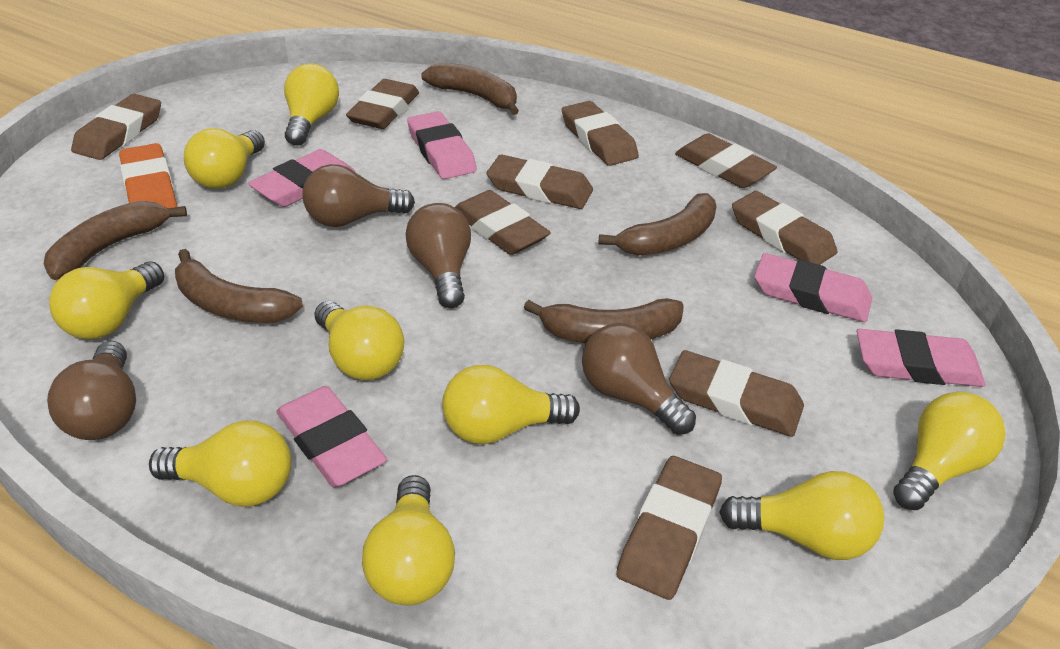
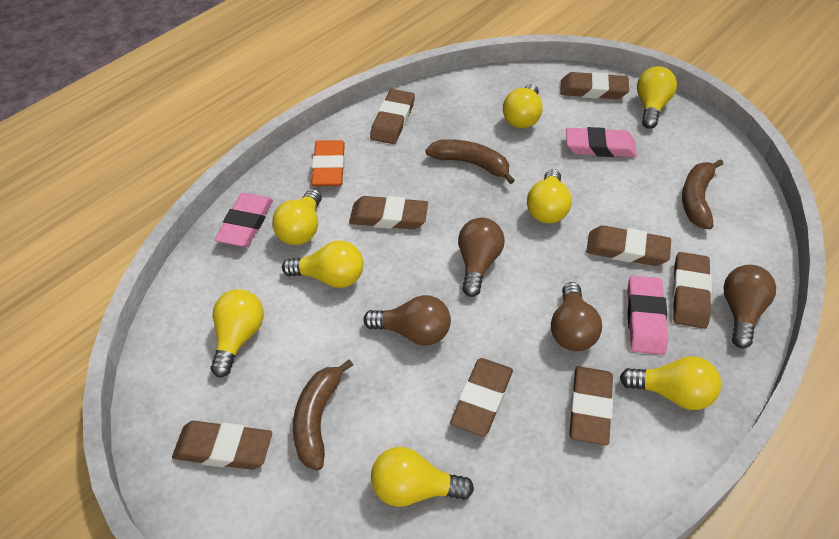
brown banana: [44,201,187,280] [175,249,303,323] [421,63,519,115] [524,298,684,344] [599,193,717,255] = 5 -> [293,359,353,470] [426,139,515,184] [682,159,723,229] = 3
brown eraser: [71,94,161,160] [346,79,419,129] [455,190,551,255] [487,155,593,209] [562,101,639,166] [616,456,722,600] [669,350,804,437] [675,133,777,188] [732,191,837,265] = 9 -> [172,421,272,470] [349,196,428,230] [370,89,415,144] [450,358,513,436] [561,72,629,99] [569,366,613,445] [586,225,671,266] [672,252,712,329] = 8
pink eraser: [248,149,355,207] [276,386,387,487] [407,111,477,179] [754,253,872,322] [856,329,985,387] = 5 -> [215,193,273,247] [566,127,637,157] [627,276,668,355] = 3
yellow light bulb: [49,261,164,339] [149,421,292,507] [184,128,265,189] [284,63,339,146] [315,301,404,380] [362,475,455,605] [442,365,580,444] [719,471,884,560] [893,392,1006,510] = 9 -> [211,289,264,377] [272,189,322,245] [282,241,363,288] [371,447,474,507] [503,84,543,128] [527,169,572,224] [620,356,721,410] [637,66,677,129] = 8

